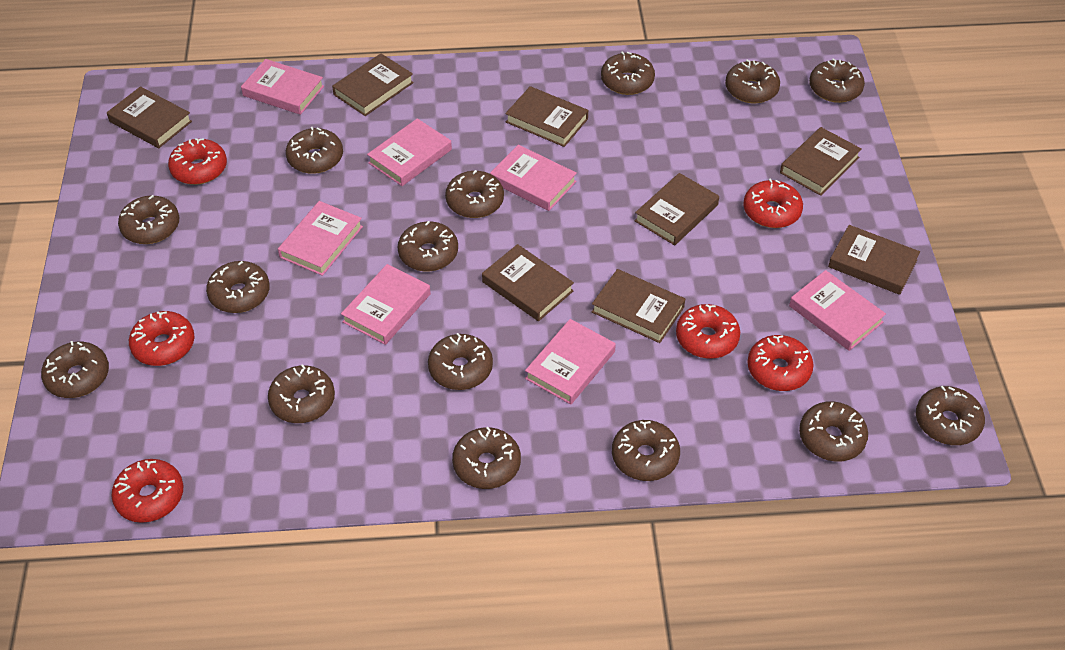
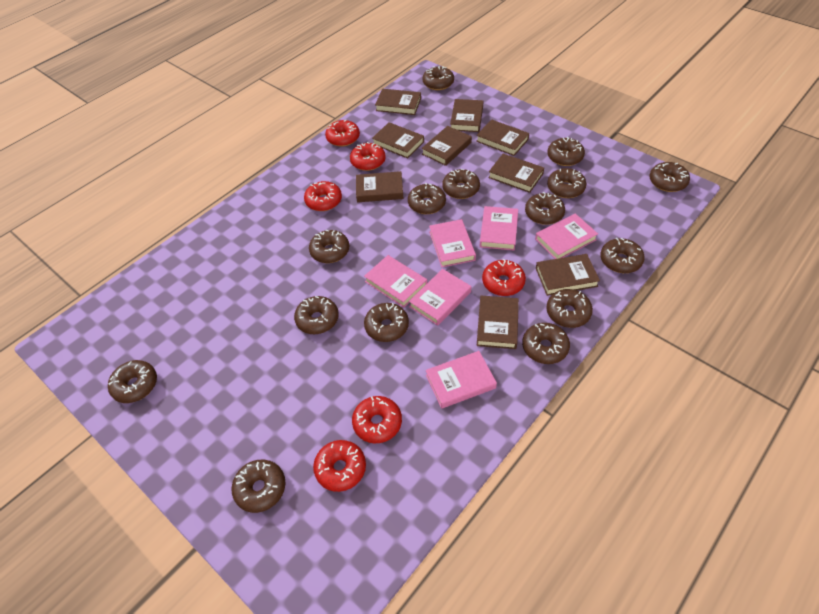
brown book: [107,86,192,148] [332,54,414,116] [482,244,574,321] [505,86,588,147] [592,269,685,343] [635,173,719,245] [780,127,862,196] [828,225,920,295] = 8 -> [356,171,404,202] [372,122,424,159] [375,89,421,115] [422,126,472,166] [450,99,483,132] [476,119,529,156] [477,296,519,349] [488,154,544,193] [536,254,600,296] = 9
pink book: [241,59,324,115] [278,201,363,276] [341,264,431,345] [367,118,452,186] [490,145,577,211] [525,319,616,405] [789,270,886,351] = 7 -> [364,255,427,308] [409,269,471,326] [425,351,497,409] [429,219,476,268] [480,206,518,250] [535,213,598,259] = 6

